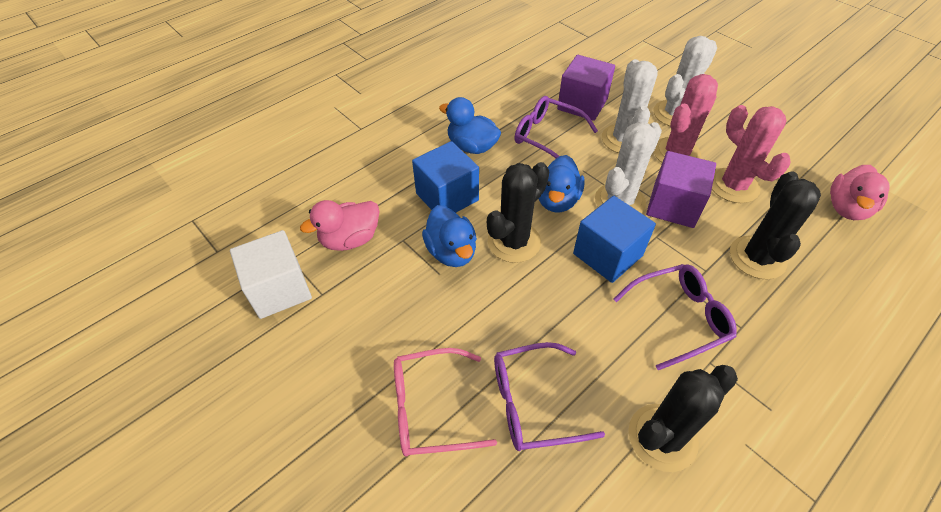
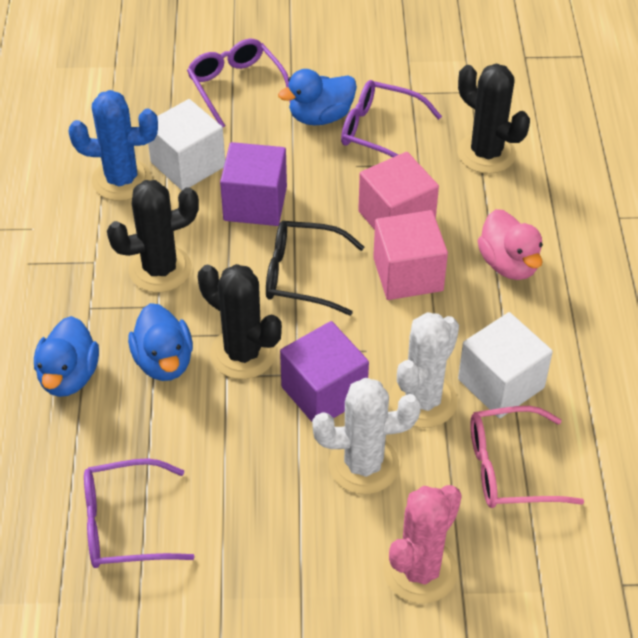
black glasses: none = 0 -> [266,221,364,316] = 1
blue cactus: none = 0 -> [68,90,158,201] = 1
blue cube: [412,141,479,213] [573,196,656,283] = 2 -> none = 0
pink cactus: [654,74,718,163] [712,105,791,203] = 2 -> [383,485,462,604] = 1
pink cube: none = 0 -> [358,152,439,230] [373,210,448,300] = 2
pink duck: [300,200,379,251] [830,165,890,220] = 2 -> [478,209,543,280] = 1
white cactus: [595,122,662,214] [602,59,658,153] [653,36,717,126] = 3 -> [312,378,421,494] [389,312,459,428] = 2
white cube: [230,230,312,319] = 1 -> [148,99,225,190] [458,312,553,418] = 2

